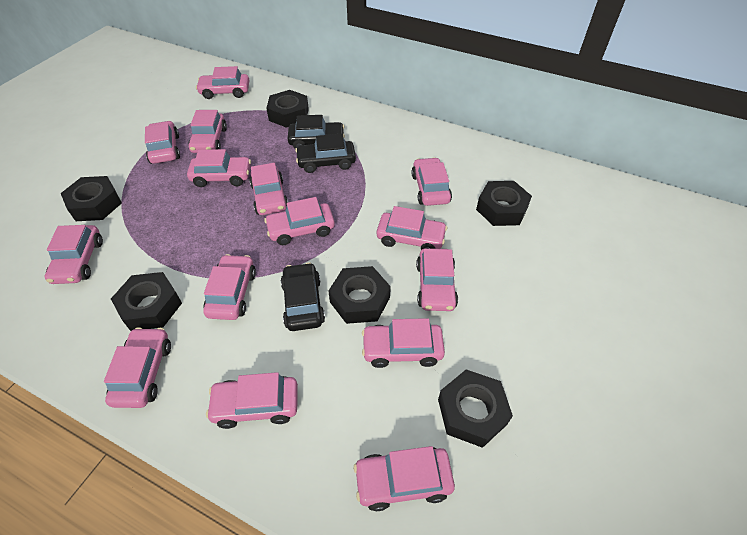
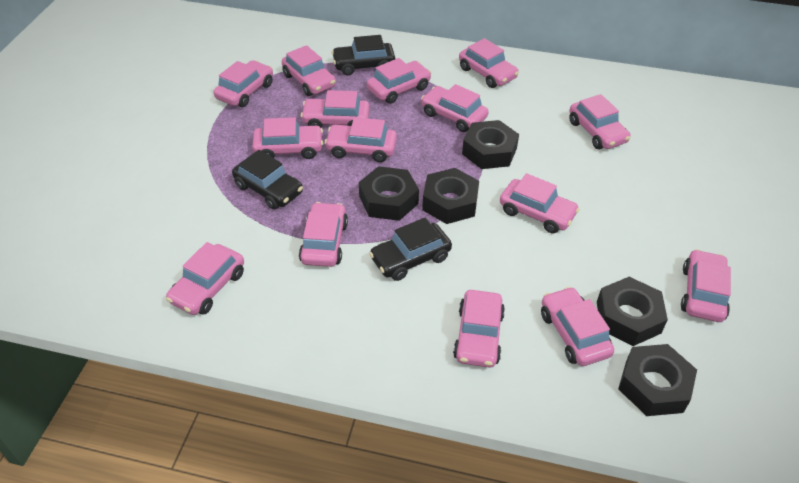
black nut: [61,176,122,221] [111,272,182,331] [266,90,309,128] [328,266,391,324] [438,369,513,448] [476,181,532,226] = 6 -> [359,166,419,221] [422,168,479,224] [462,120,519,169] [597,277,668,346] [618,344,697,416] = 5

